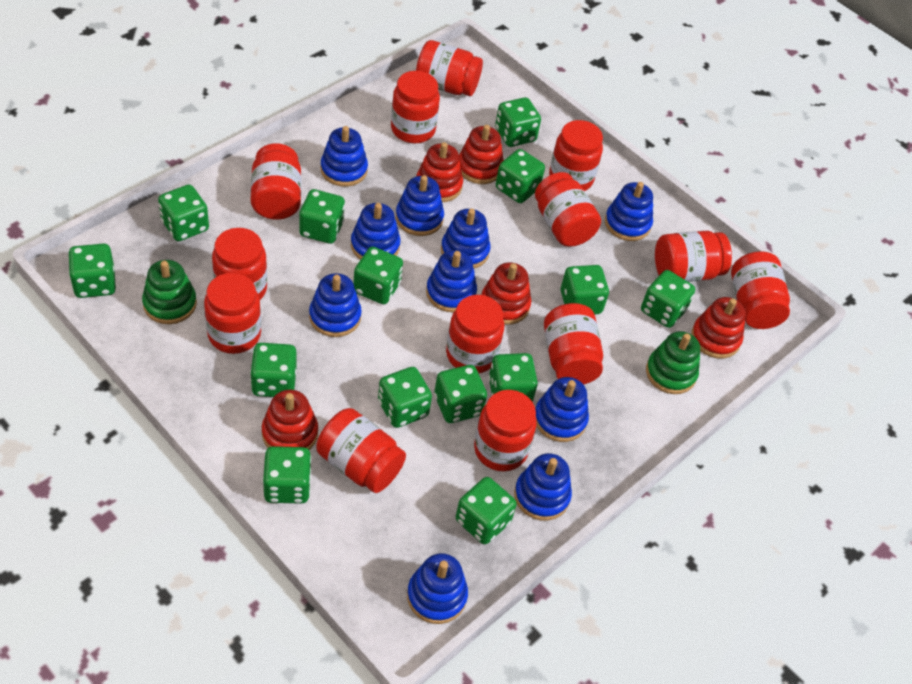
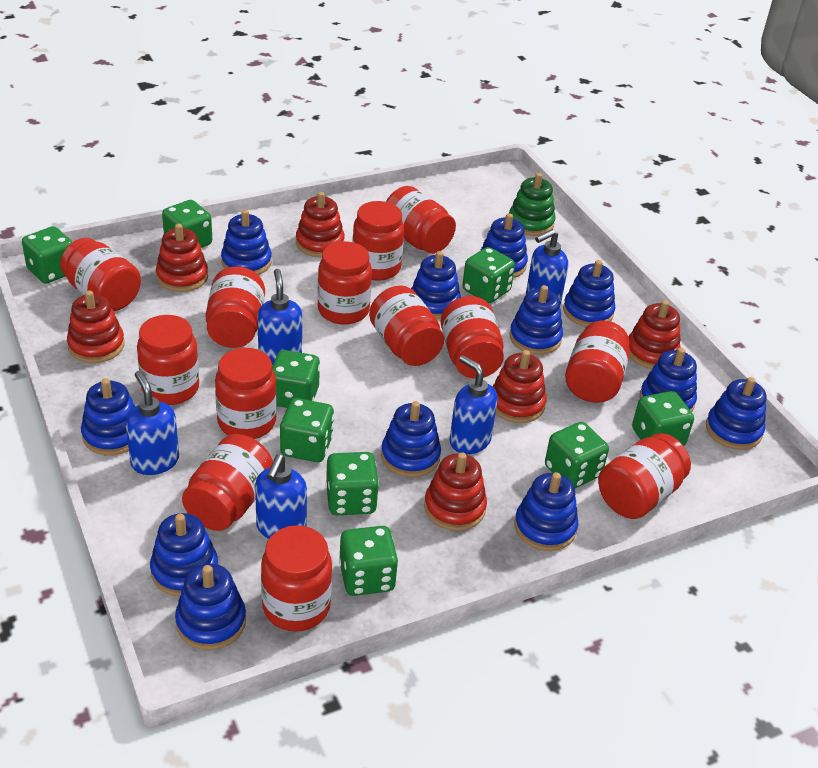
blue soap dispenser: none = 0 -> [126,371,179,475] [255,454,307,539] [257,269,302,365] [450,355,498,454] [526,229,568,304] = 5
blue stacking toy: [309,273,362,337] [321,126,368,187] [351,203,401,260] [396,175,444,236] [407,553,468,624] [426,250,477,312] [441,209,490,269] [514,453,572,521] [535,377,589,442] [605,182,653,241] = 10 -> [81,378,135,455] [150,513,218,597] [175,563,246,650] [221,210,272,275] [381,401,441,477] [411,251,461,319] [480,213,528,278] [509,285,563,355] [515,472,578,551] [563,260,615,327] [640,348,697,412] [706,377,766,450] = 12
green dice: [68,244,116,298] [158,185,209,241] [250,343,297,397] [263,446,311,504] [299,189,345,244] [353,247,403,304] [378,367,432,428] [434,365,487,423] [456,477,517,544] [489,353,538,402] [495,97,541,147] [496,149,545,203] [561,265,609,314] [641,270,695,328] = 14 -> [22,226,72,284] [162,200,212,248] [272,350,320,408] [280,398,334,462] [326,452,379,515] [339,526,398,596] [462,247,515,303] [545,422,609,488] [632,391,694,446] = 9
green stacking toy: [142,260,197,324] [646,331,700,394] = 2 -> [509,173,556,236] = 1
red stacking toy: [262,390,318,450] [416,142,463,202] [459,125,504,184] [481,262,531,325] [691,297,746,359] = 5 -> [67,290,125,363] [156,224,208,292] [296,192,345,257] [424,453,487,531] [492,350,546,423] [629,300,681,369] = 6

